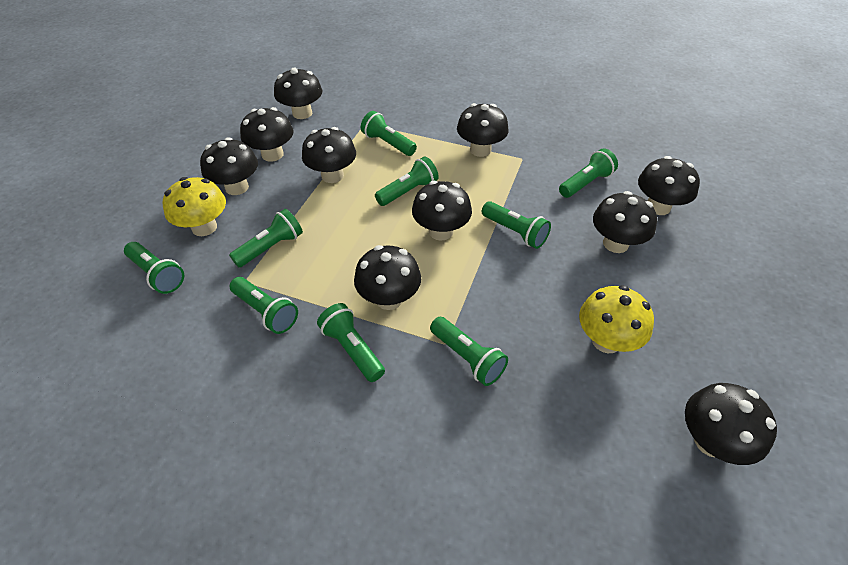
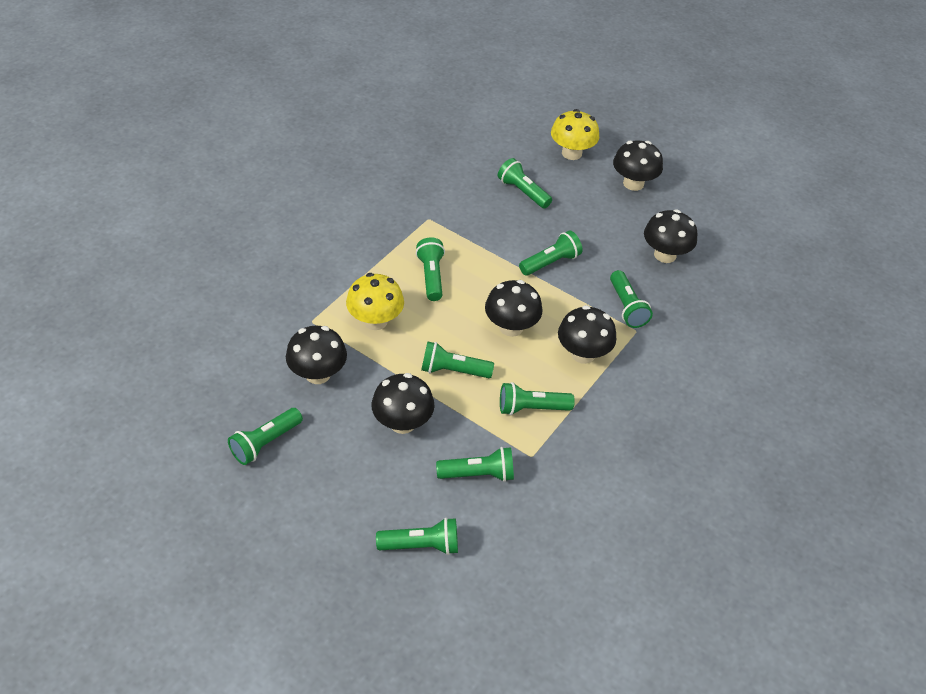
black mushroom: [200,137,258,195] [240,107,294,162] [274,68,322,119] [302,127,356,183] [354,245,421,310] [412,181,472,241] [457,103,508,157] [593,191,657,253] [638,156,700,215] [685,383,777,465] = 10 -> [286,326,347,384] [371,373,435,434] [485,280,543,337] [558,305,617,364] [613,141,663,191] [644,209,698,263] = 6

